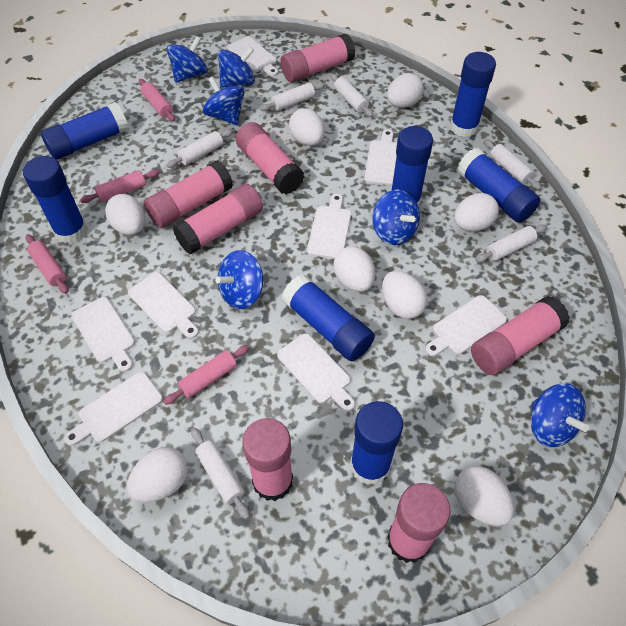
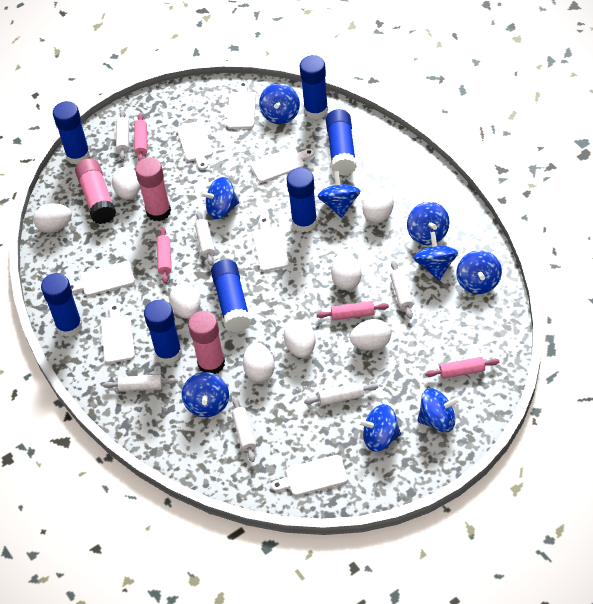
blue spinning top: [167,36,208,83] [203,76,245,125] [215,250,263,309] [218,47,255,88] [372,190,420,245] [531,383,589,447] = 6 -> [182,372,229,417] [200,177,239,219] [259,83,300,124] [318,171,360,218] [358,404,401,452] [407,202,449,245] [414,232,458,280] [417,388,460,432] [456,250,502,294] = 9
pink glue stick: [144,161,233,228] [173,184,263,254] [236,122,304,194] [242,418,293,501] [280,33,355,83] [387,483,451,563] [471,296,570,375] = 7 -> [75,158,116,224] [135,157,171,221] [188,311,225,374] = 3
white cutting board: [64,372,163,446] [71,297,135,372] [128,272,199,339] [227,37,278,76] [277,333,355,411] [307,194,351,259] [365,130,397,186] [425,295,507,356] = 8 -> [70,261,135,296] [101,304,135,363] [177,121,213,170] [227,81,256,129] [251,148,314,183] [253,216,289,272] [271,455,348,496] = 7

